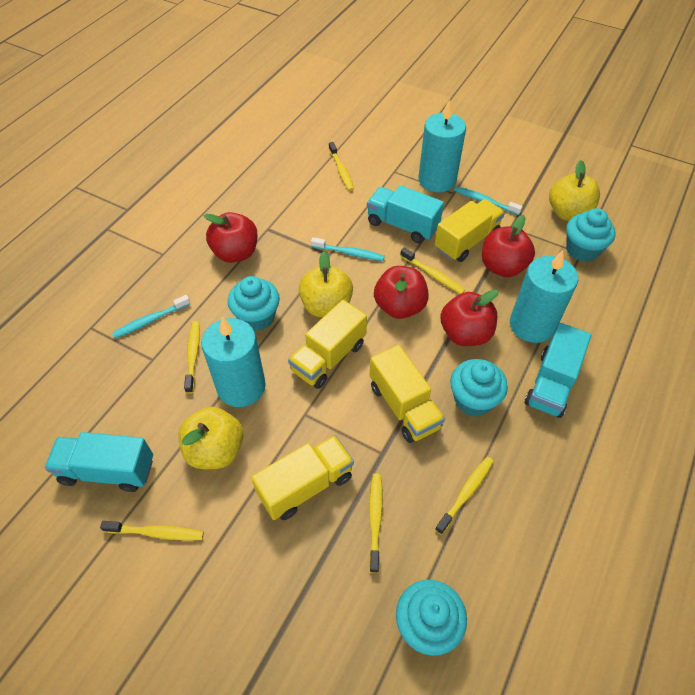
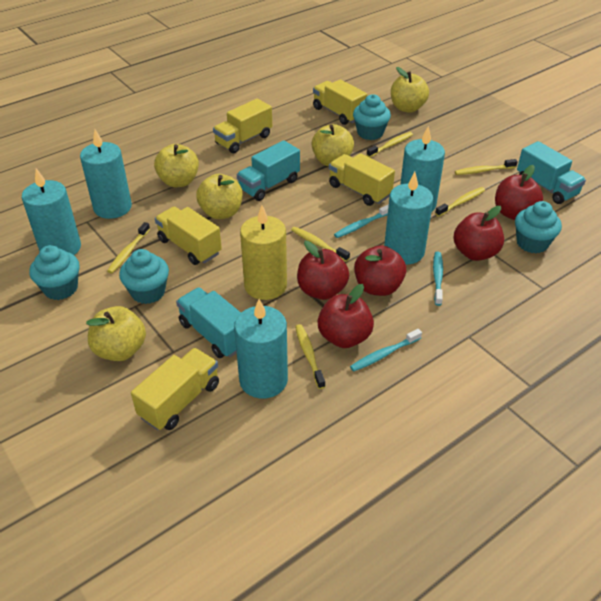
red apple: [204,212,258,263] [374,266,429,319] [440,290,498,346] [482,215,535,277] = 4 -> [297,241,349,300] [318,284,374,348] [354,245,406,296] [453,206,504,261] [495,165,543,220] = 5
turquoise candle: [201,317,266,407] [419,99,466,192] [510,250,578,343] = 3 -> [22,168,81,255] [80,130,132,219] [234,299,288,399] [384,172,433,265] [400,126,445,212] = 5
yellow apple: [178,407,244,469] [298,251,353,317] [549,160,600,221] = 3 -> [86,306,146,361] [154,144,199,187] [196,174,243,219] [312,124,354,166] [391,67,429,113] = 5
yellow candle: none = 0 -> [240,205,287,300] = 1
yellow truck: [251,435,354,520] [288,300,367,389] [370,345,445,443] [435,199,505,262] = 4 -> [131,348,219,430] [155,207,222,265] [213,99,272,153] [313,79,367,125] [329,153,395,206] = 5

